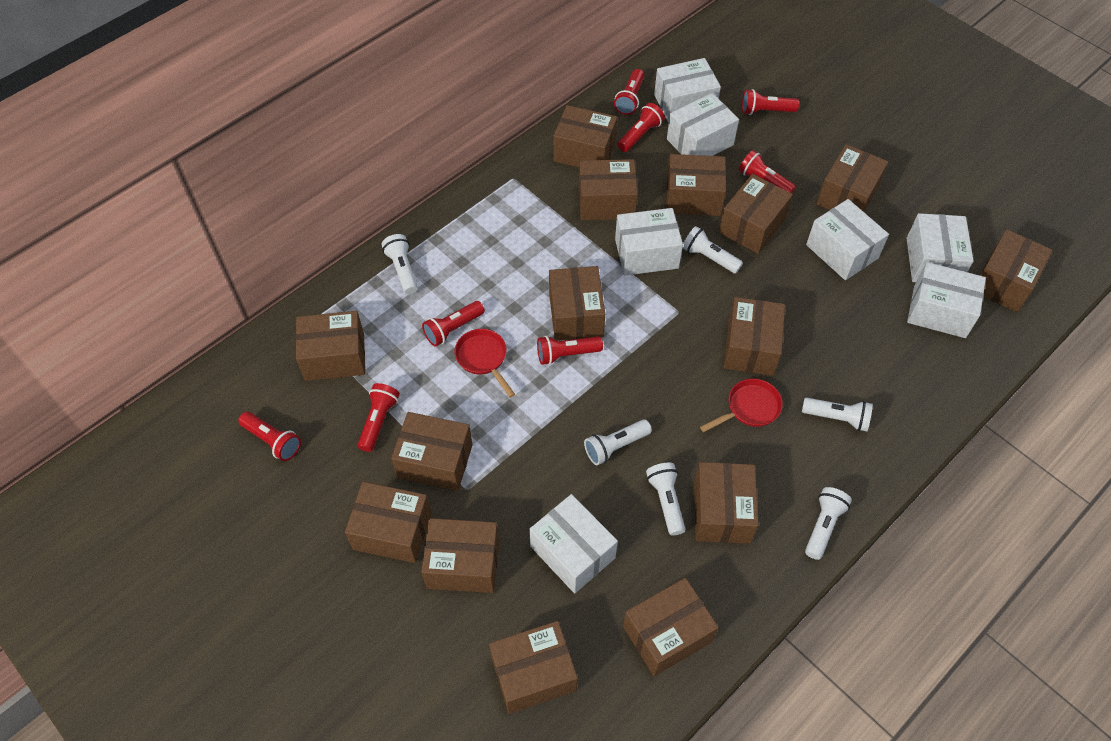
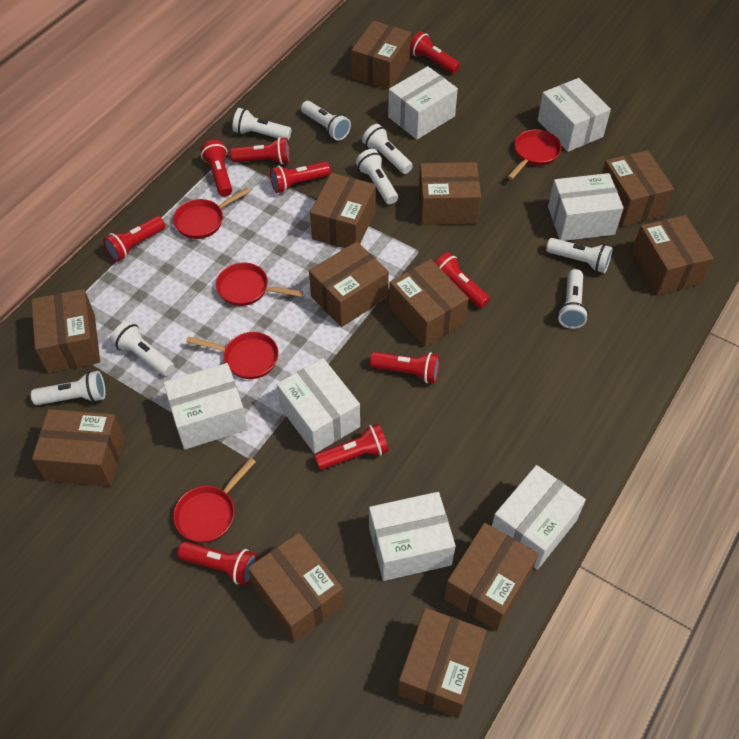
brown box: [296,311,365,381] [345,482,431,563] [391,412,472,491] [421,518,499,593] [489,621,578,714] [549,266,605,341] [553,105,617,167] [579,159,638,220] [623,578,719,676] [666,154,726,216] [694,462,759,544] [719,174,793,254] [724,297,785,376] [817,144,888,212] [980,229,1053,312] = 15 -> [31,289,100,373] [32,409,125,486] [248,533,344,642] [309,241,389,327] [310,173,376,248] [351,21,411,90] [389,259,469,347] [398,608,487,718] [419,162,481,225] [444,523,539,631] [602,150,674,227] [632,215,714,295] = 12
red flashlight: [238,412,301,461] [358,383,400,452] [422,301,485,347] [537,336,603,365] [614,69,644,115] [618,103,665,152] [739,150,796,193] [742,89,799,115] = 8 -> [103,216,165,262] [178,542,257,585] [201,140,232,197] [230,137,290,164] [270,162,331,193] [314,423,389,470] [370,352,440,383] [410,31,460,74] [435,252,490,308] = 9
red pan: [454,329,515,398] [700,379,783,432] = 2 -> [173,187,251,239] [173,458,256,543] [186,332,279,379] [216,263,303,306] [507,129,562,179] = 5
white flashlight: [382,234,418,294] [584,419,652,465] [646,463,685,536] [683,226,743,274] [802,398,873,431] [805,487,852,560] = 6 -> [31,371,106,405] [111,321,174,376] [232,108,292,140] [301,101,351,141] [356,149,398,204] [362,124,413,174] [546,238,613,273] [558,269,589,329] = 8

